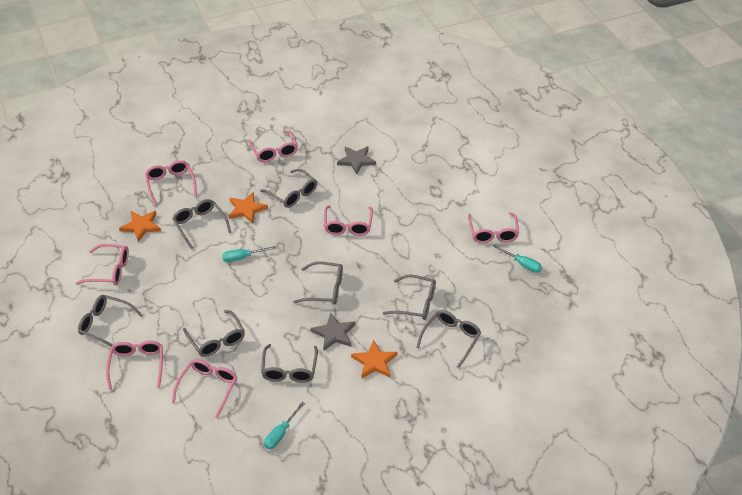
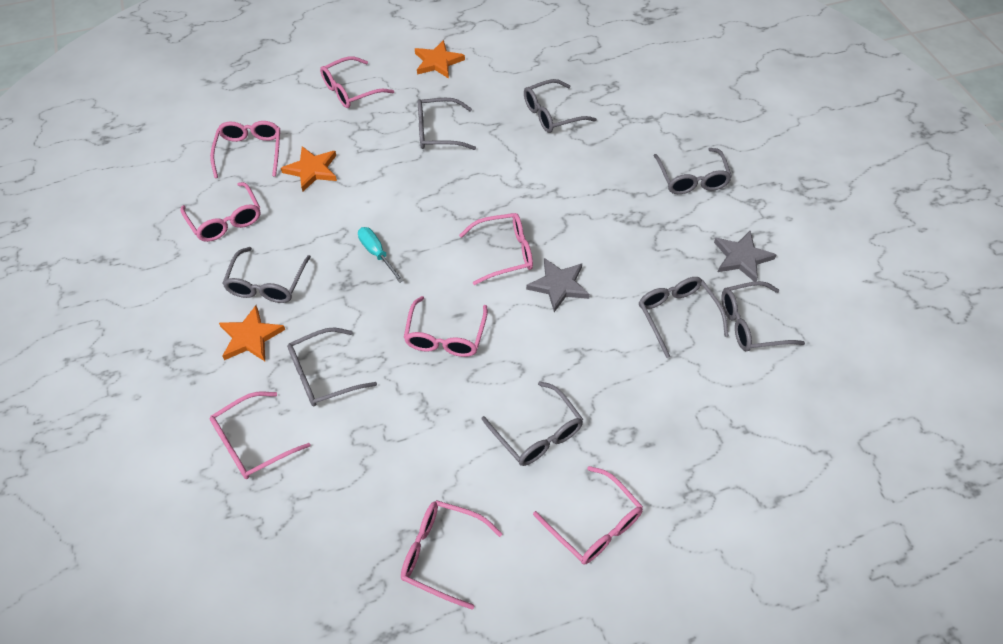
pink glasses: [76,244,129,285] [106,341,163,390] [145,160,197,205] [172,359,237,418] [248,130,298,162] [324,205,373,236] [468,212,519,243] = 7 -> [180,182,261,242] [210,121,280,178] [210,391,311,479] [320,56,394,108] [401,500,502,610] [404,296,488,357] [459,213,533,285] [533,466,643,564] = 8
turquoise screwdriver: [222,246,277,262] [264,402,305,449] [493,244,542,273] = 3 -> [358,227,404,283] = 1

